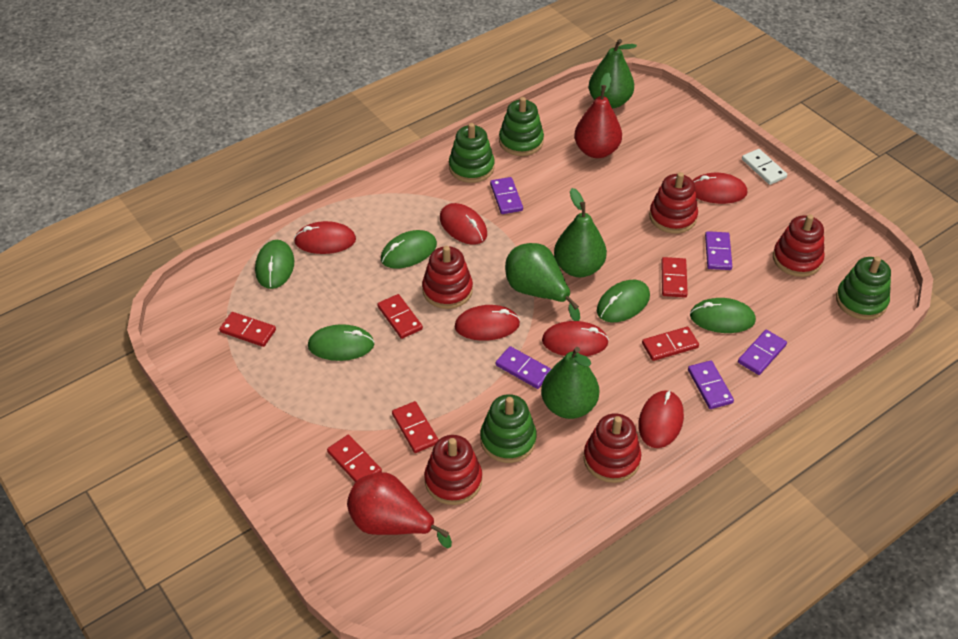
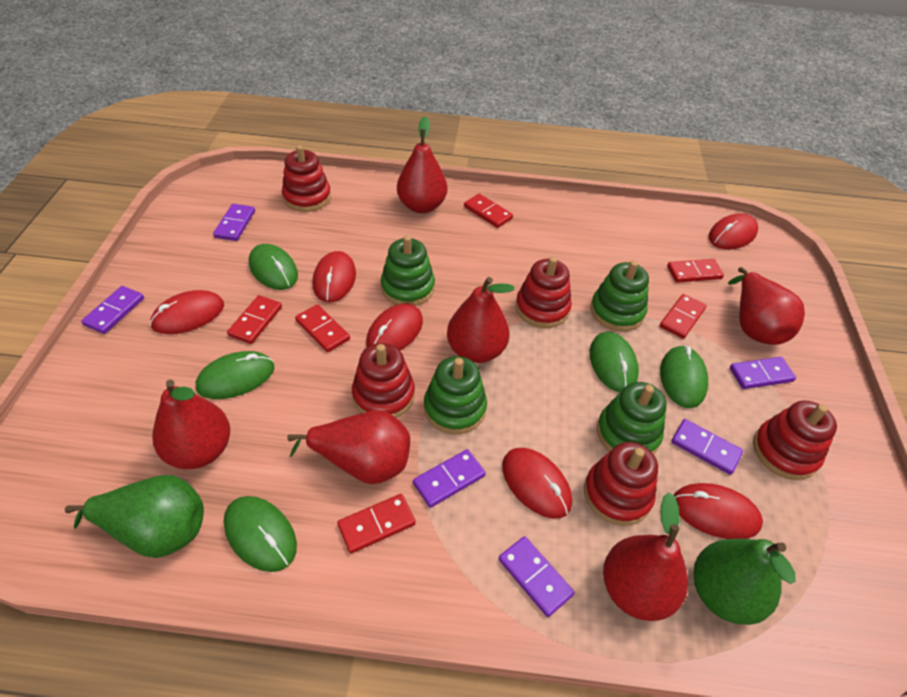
green pear: [505,243,580,321] [541,347,599,419] [554,188,607,277] [589,39,637,109] = 4 -> [65,475,204,558] [694,539,796,625] = 2
purple domino: [490,177,523,214] [496,346,551,389] [688,361,734,409] [705,231,732,270] [738,330,787,375] = 5 -> [81,286,144,334] [213,204,255,241] [413,449,486,508] [499,536,574,617] [671,419,743,475] [730,357,796,389] = 6
red pear: [347,472,452,548] [574,73,622,158] = 2 -> [153,380,230,469] [287,410,410,484] [397,116,447,213] [447,277,515,363] [603,492,688,621] [728,267,805,345] = 6
white domino: [742,149,787,185] = 1 -> none = 0

